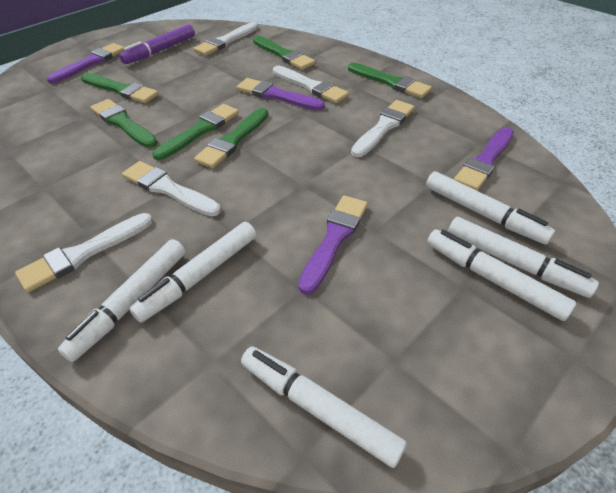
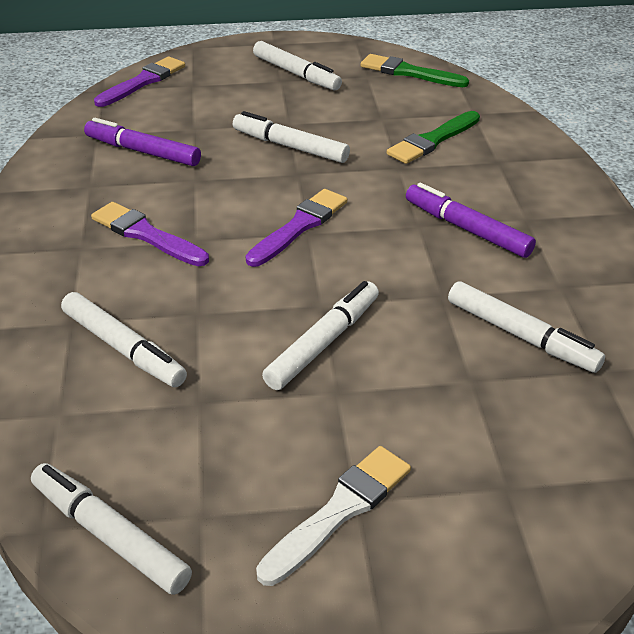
green brush: [81,73,159,103] [90,99,157,148] [153,104,239,160] [194,108,268,168] [253,36,315,70] [348,63,432,98] = 6 -> [361,54,469,87] [387,111,480,164] = 2
purple brush: [47,43,125,83] [237,78,325,110] [298,195,368,295] [454,127,514,191] = 4 -> [91,202,209,266] [94,57,185,107] [245,189,347,267] = 3
purple marker: [119,25,195,64] = 1 -> [84,118,201,166] [406,183,536,258] = 2
white brush: [15,213,153,292] [122,161,221,216] [193,22,258,56] [273,66,349,103] [351,100,415,157] = 5 -> [256,446,411,586] = 1

